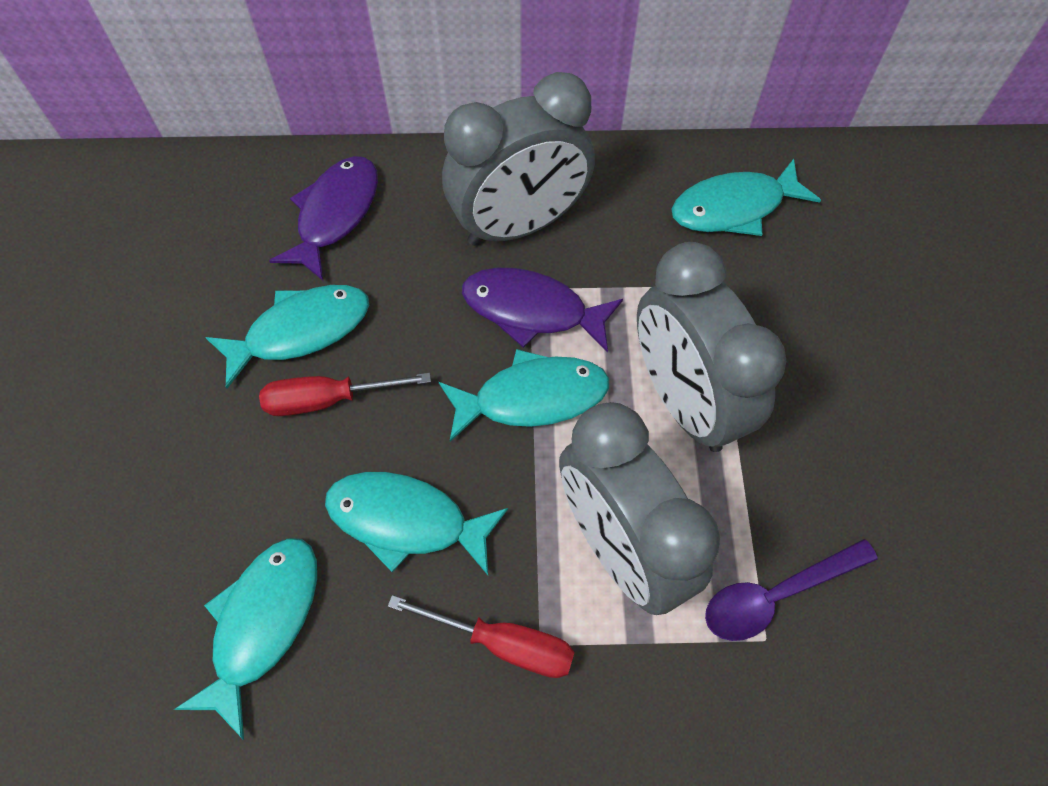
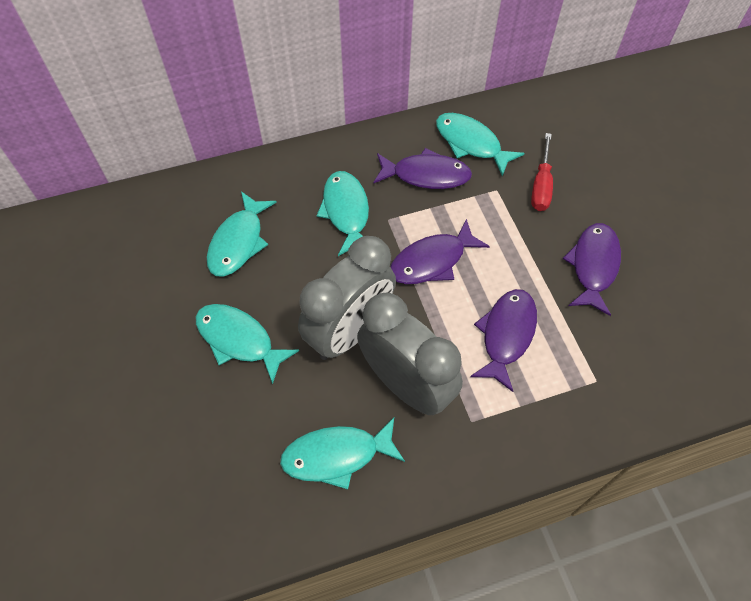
grey clock: [442,72,595,246] [559,402,720,615] [637,242,786,452] = 3 -> [298,236,396,360] [357,292,463,415] = 2
purple fish: [269,156,378,280] [462,268,623,352] = 2 -> [373,148,472,189] [390,219,490,284] [470,289,537,392] [563,223,621,316] = 4
purple spoon: [705,539,878,641] = 1 -> none = 0
red screwdriver: [259,373,431,416] [388,595,575,678] = 2 -> [531,133,553,211] = 1

